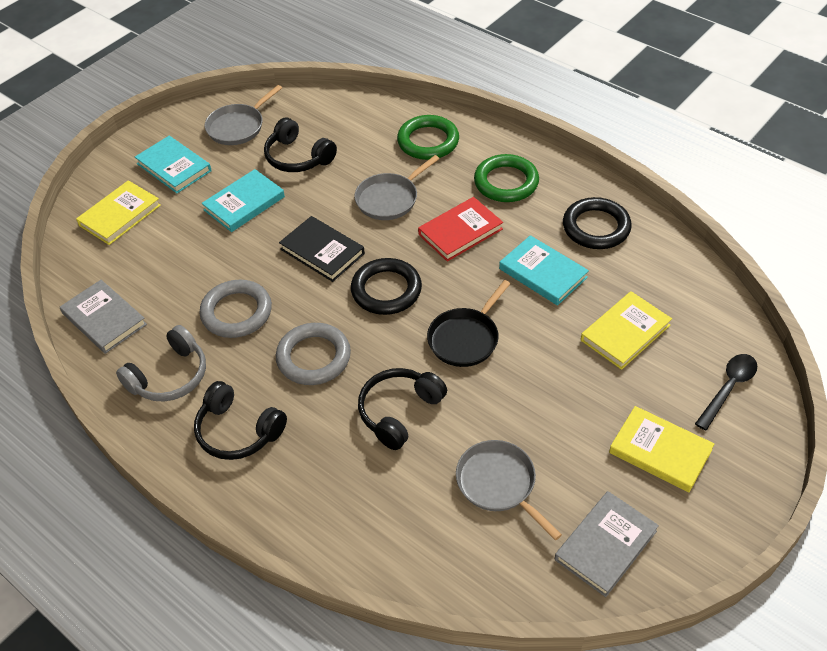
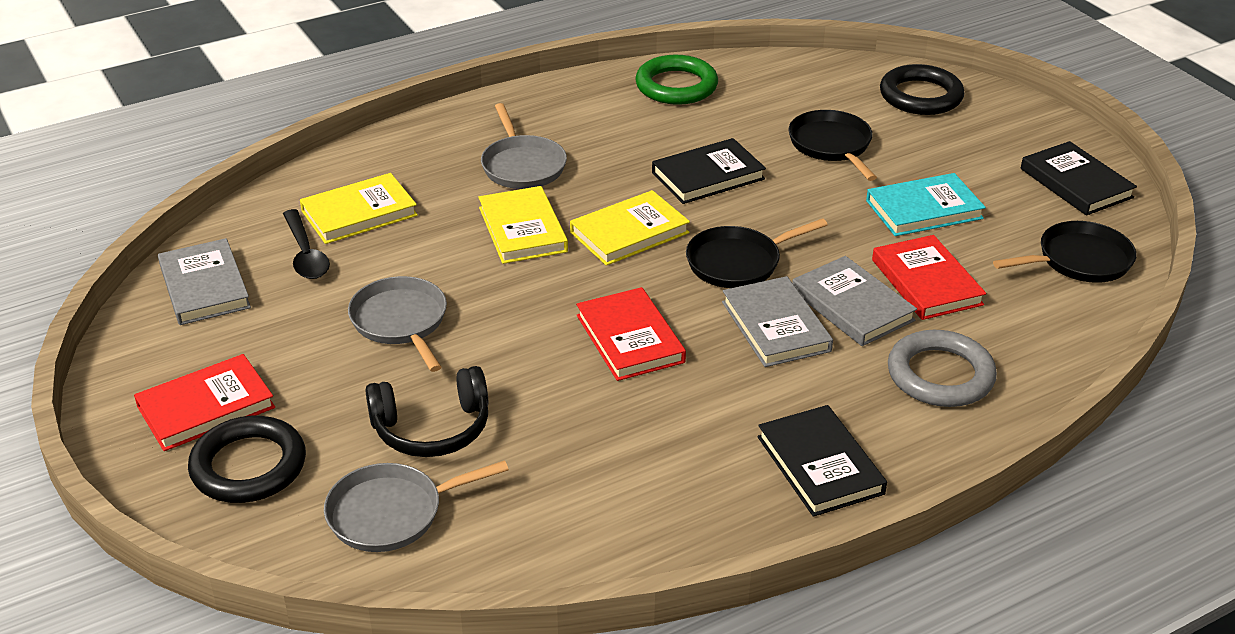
black book: [279,216,365,282] = 1 -> [652,138,766,204] [757,405,887,517] [1021,141,1137,216] = 3
black headphones: [194,381,287,460] [264,117,337,172] [358,368,447,450] = 3 -> [365,366,488,457] = 1
black pan: [427,280,511,367] = 1 -> [686,218,828,288] [788,110,877,181] [993,221,1136,283] = 3
green ring: [397,115,459,160] [474,154,539,202] = 2 -> [635,55,718,105] = 1
grey book: [60,280,147,354] [555,491,659,597] = 2 -> [158,238,251,325] [722,276,833,367] [792,256,917,346] = 3
grey headphones: [116,325,206,402] = 1 -> none = 0
grey ring: [199,280,272,338] [276,323,351,385] = 2 -> [888,330,997,407] = 1
red book: [418,197,503,262] = 1 -> [134,354,275,451] [576,287,686,381] [872,235,986,320] = 3
turquoise book: [135,136,211,193] [202,169,285,232] [499,235,589,306] = 3 -> [866,173,986,236] = 1

